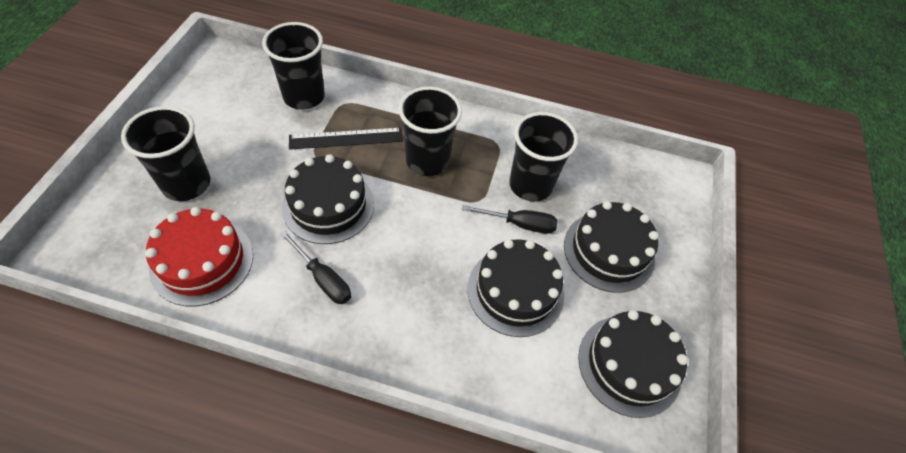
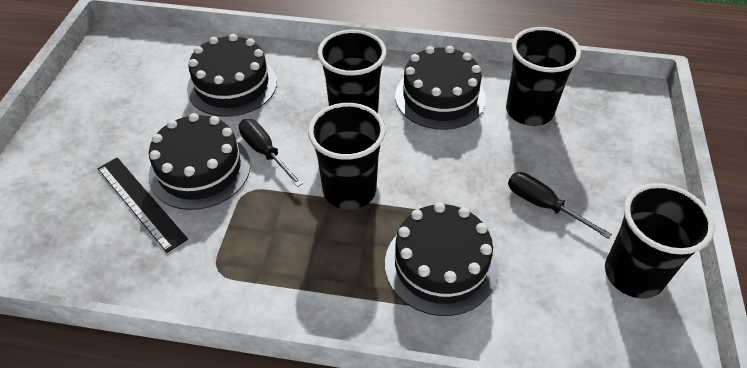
red cake: [145,207,253,306] = 1 -> none = 0

